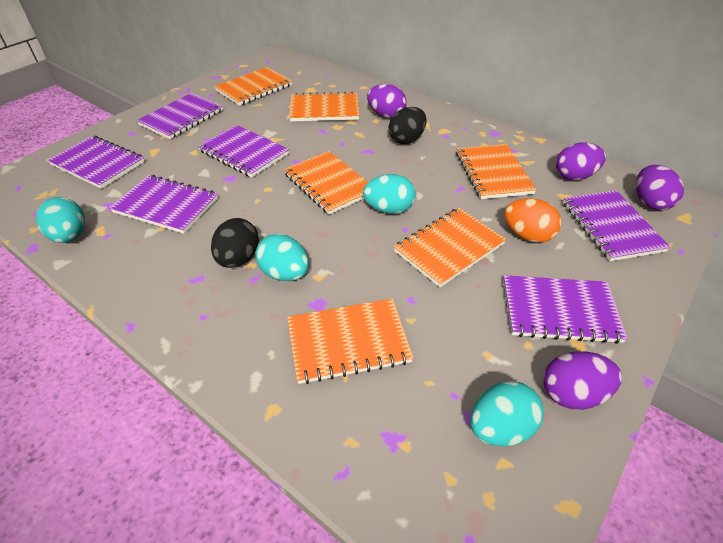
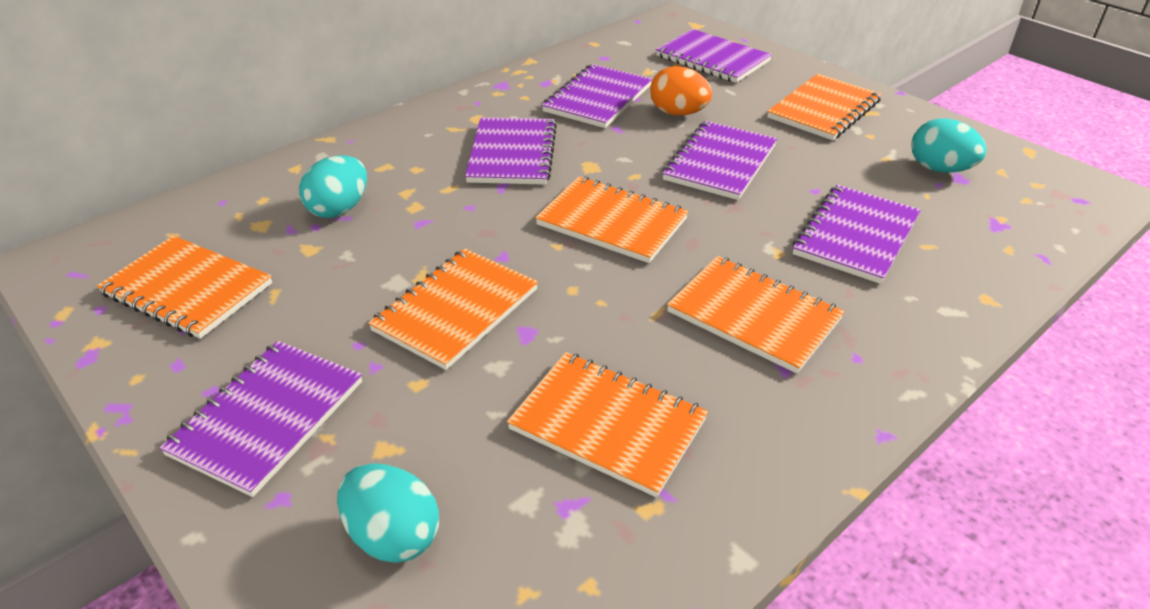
black egg: [211,218,259,268] [389,107,427,144] = 2 -> none = 0
purple egg: [367,84,407,118] [543,352,622,410] [556,142,606,180] [636,165,684,210] = 4 -> none = 0
turquoise egg: [36,197,85,243] [255,234,309,281] [363,174,416,214] [470,381,544,446] = 4 -> [299,155,367,218] [337,463,439,563] [911,118,987,173] = 3

